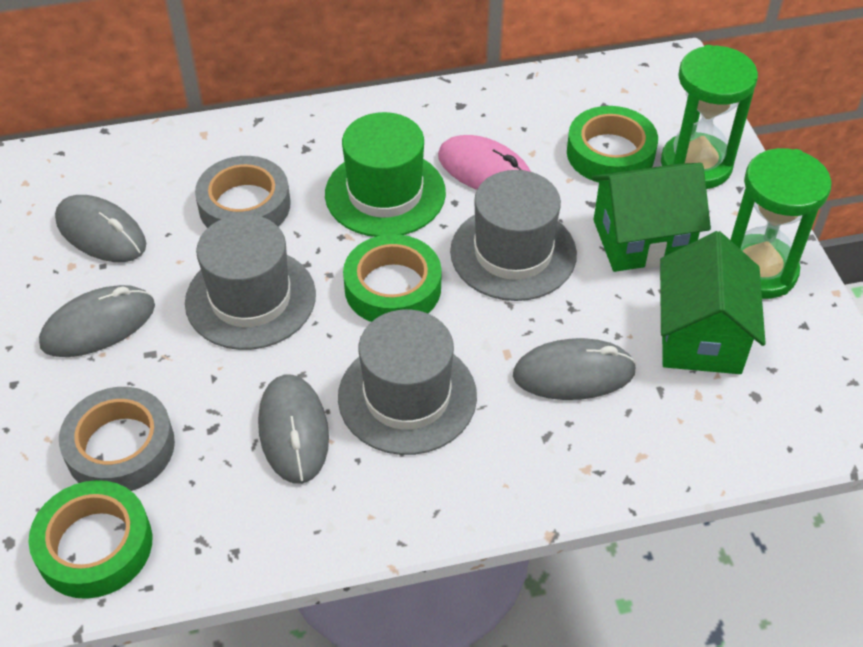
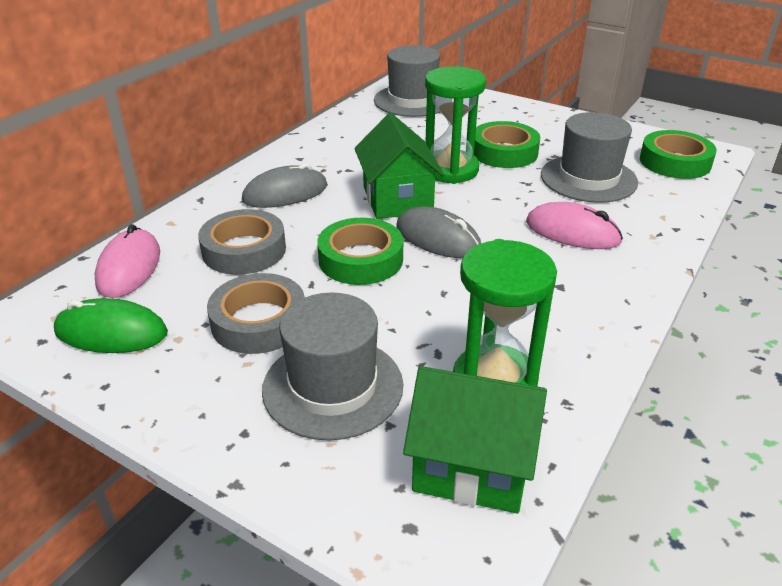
green hat: [325,112,446,237] = 1 -> none = 0
green mouse: none = 0 -> [54,298,168,353] = 1
grey mouse: [39,285,155,357] [55,195,146,262] [258,374,329,484] [513,338,637,400] = 4 -> [242,163,328,208] [397,207,481,258] = 2
pink mouse: [438,135,531,190] = 1 -> [95,224,160,298] [526,202,623,249] = 2

